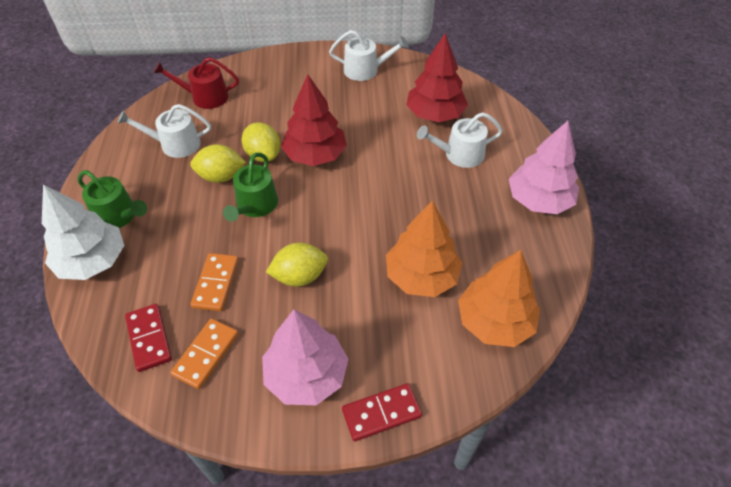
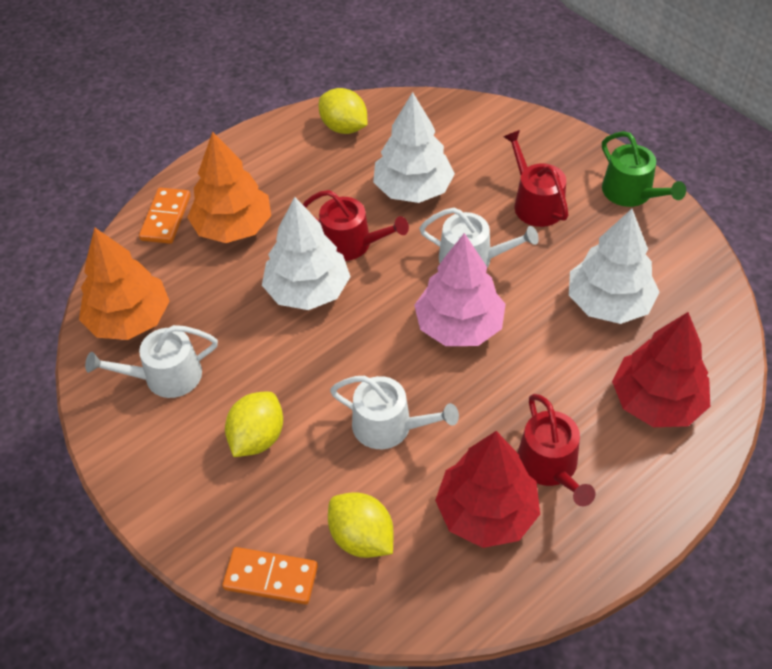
green watering can: [78,170,147,228] [223,153,278,222] = 2 -> [602,131,686,207] = 1
pink tree: [262,309,348,405] [509,121,579,214] = 2 -> [414,233,506,346] = 1
red domino: [125,304,172,372] [342,383,422,442] = 2 -> none = 0
red watering can: [153,57,239,109] = 1 -> [303,190,409,261] [503,130,569,227] [518,394,595,506] = 3
white tree: [42,184,124,280] = 1 -> [262,197,351,310] [373,92,455,203] [569,209,659,324] = 3

